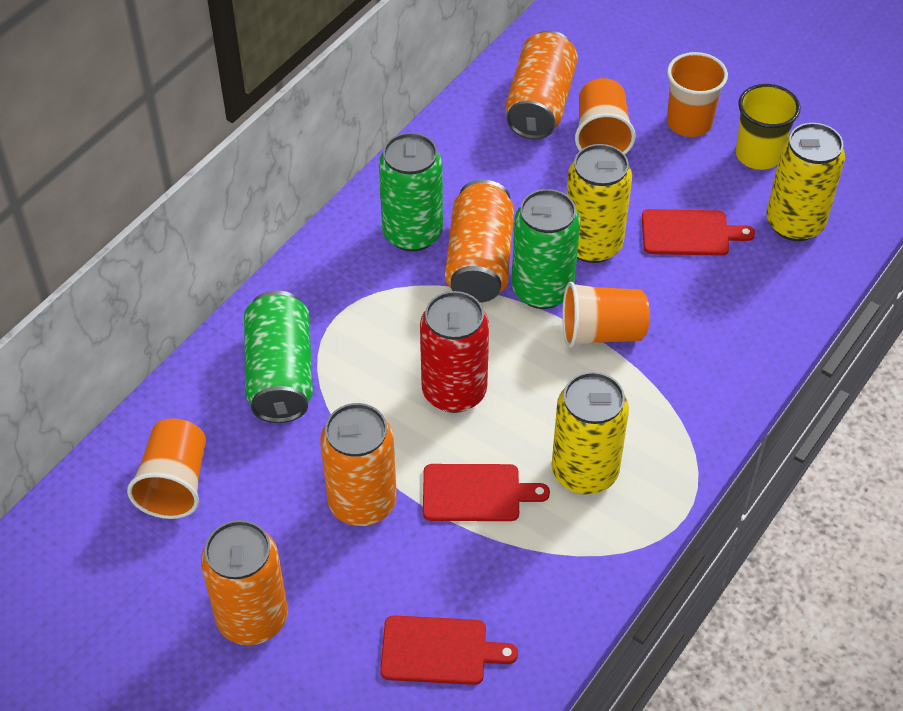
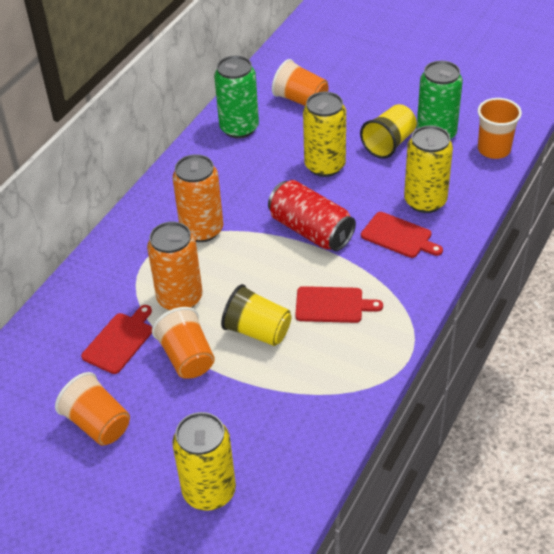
green can: [244,290,313,423] [379,133,443,252] [512,189,580,309] = 3 -> [214,56,259,138] [416,61,463,140] = 2
orange can: [201,520,288,645] [320,403,397,526] [445,180,514,303] [505,31,578,140] = 4 -> [147,222,202,310] [172,154,223,242] = 2
yellow cup: [736,84,800,170] = 1 -> [221,284,291,346] [360,104,417,159] = 2

